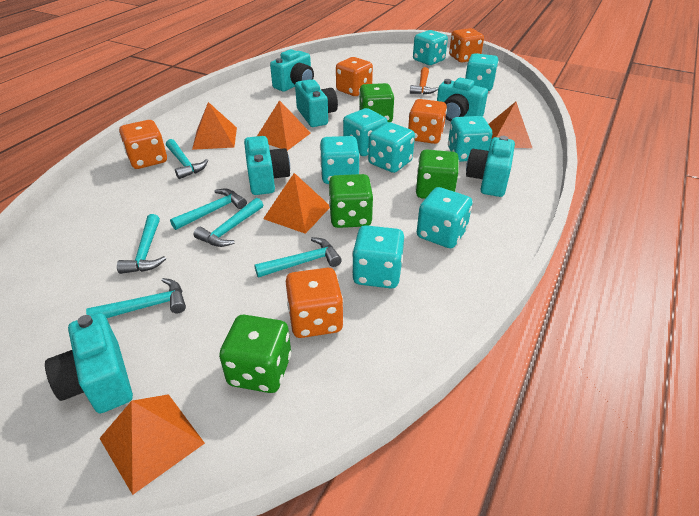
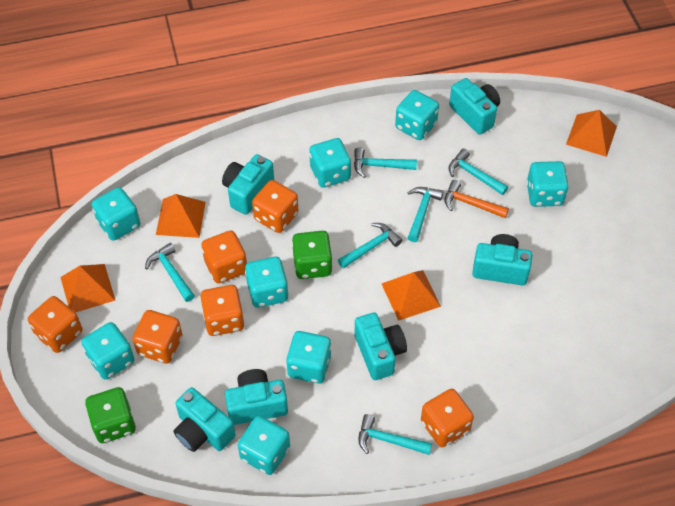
green dice: [219,315,291,393] [329,174,373,228] [359,83,394,122] [415,149,459,199] = 4 -> [85,387,136,443] [292,231,332,279] = 2
orange dice: [119,120,167,169] [286,268,344,338] [336,57,373,96] [408,99,447,144] [449,28,484,62] = 5 -> [28,296,82,353] [132,310,183,364] [200,285,244,336] [201,230,247,283] [252,180,298,233] [421,389,474,447] = 6
orange pyramid: [99,394,205,495] [192,102,237,150] [257,100,311,151] [263,173,330,234] [488,102,532,148] = 5 -> [61,264,115,312] [156,194,206,238] [382,270,441,321] [566,110,617,157] = 4

